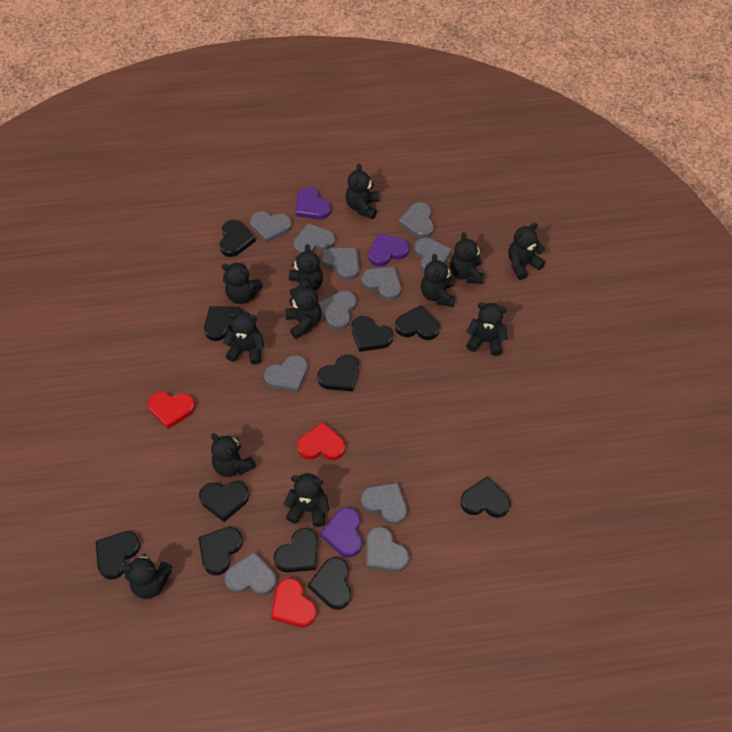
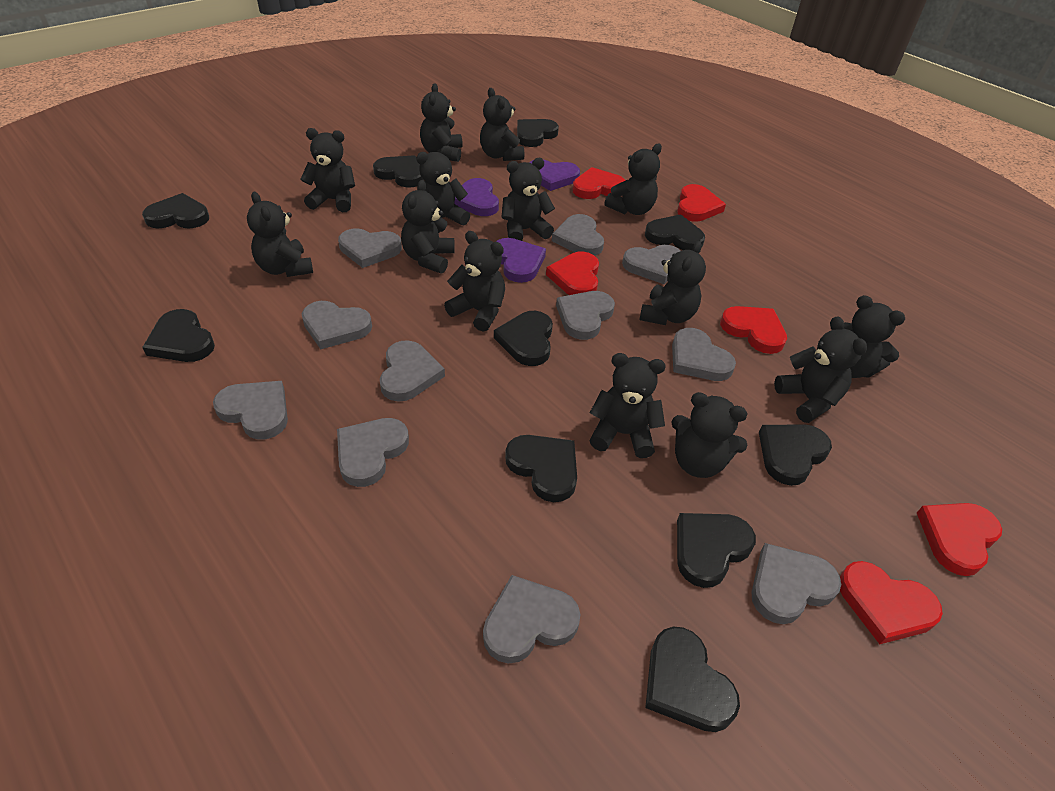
black heart: [96,531,140,580] [198,527,243,575] [199,481,249,522] [204,306,243,341] [220,220,256,257] [274,528,318,573] [308,557,351,610] [317,355,359,391] [352,316,393,352] [395,305,440,340] [460,477,511,518] = 11 -> [142,193,209,228] [142,309,215,362] [373,155,423,187] [494,311,553,366] [505,435,577,502] [517,119,559,147] [645,214,705,250] [645,627,740,732] [677,513,756,588] [759,424,832,486] = 10
black teddy bear: [122,554,173,599] [211,433,256,477] [222,262,263,304] [223,312,265,365] [284,473,330,527] [285,281,322,339] [289,244,323,297] [346,164,379,219] [421,254,455,307] [450,232,484,284] [466,302,508,356] [508,223,545,280] = 12 -> [247,192,313,277] [300,128,355,212] [401,180,455,274] [416,146,470,233] [420,83,463,162] [444,231,505,332] [480,88,524,161] [501,158,555,241] [590,353,666,458] [605,144,662,215] [640,241,706,325] [671,392,748,478] [774,316,867,423] [844,295,905,378] = 14
red heart: [148,392,195,429] [271,578,317,627] [297,422,345,460] = 3 -> [546,252,599,295] [572,167,625,199] [677,184,726,222] [720,306,787,354] [840,561,943,644] [917,503,1002,576] = 6

